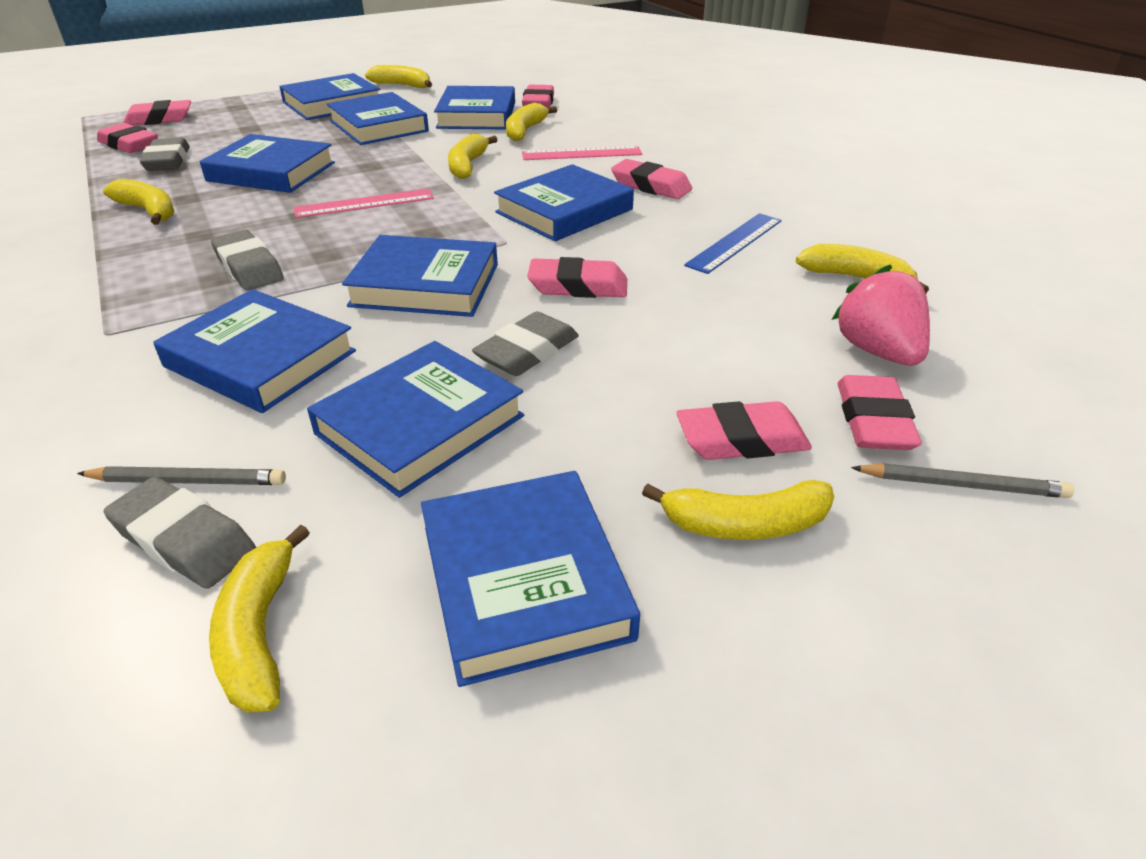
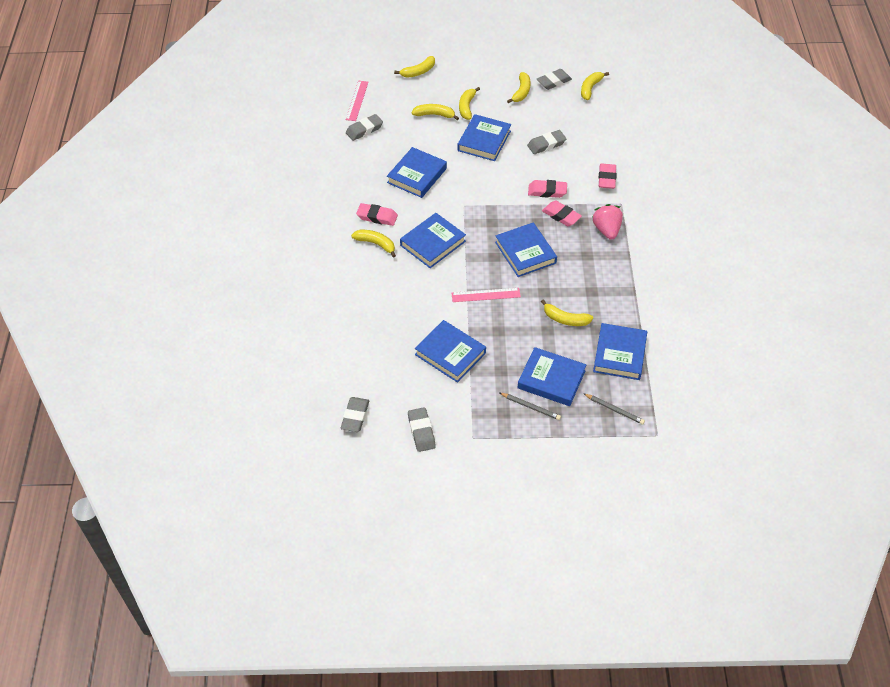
blue book: [153,289,356,413] [200,134,335,193] [279,73,381,120] [307,341,524,498] [326,92,429,145] [342,235,498,317] [421,471,640,687] [434,86,515,129] [494,164,634,241] = 9 -> [387,147,447,198] [400,213,466,268] [415,320,486,383] [457,114,511,161] [495,222,557,277] [518,347,586,406] [593,323,647,380] = 7
blue ruler: [684,213,782,274] = 1 -> none = 0
grey eraser: [103,477,256,589] [140,138,190,171] [211,230,284,291] [472,311,579,376] = 4 -> [341,397,369,432] [346,114,383,141] [408,407,436,452] [527,130,566,154] [537,69,572,90] = 5
pink eraser: [97,123,158,153] [123,100,191,125] [522,85,554,108] [527,257,627,298] [611,159,692,199] [676,401,812,460] [838,375,922,450] = 7 -> [356,203,398,226] [528,180,567,198] [542,200,582,226] [599,164,617,189] = 4

